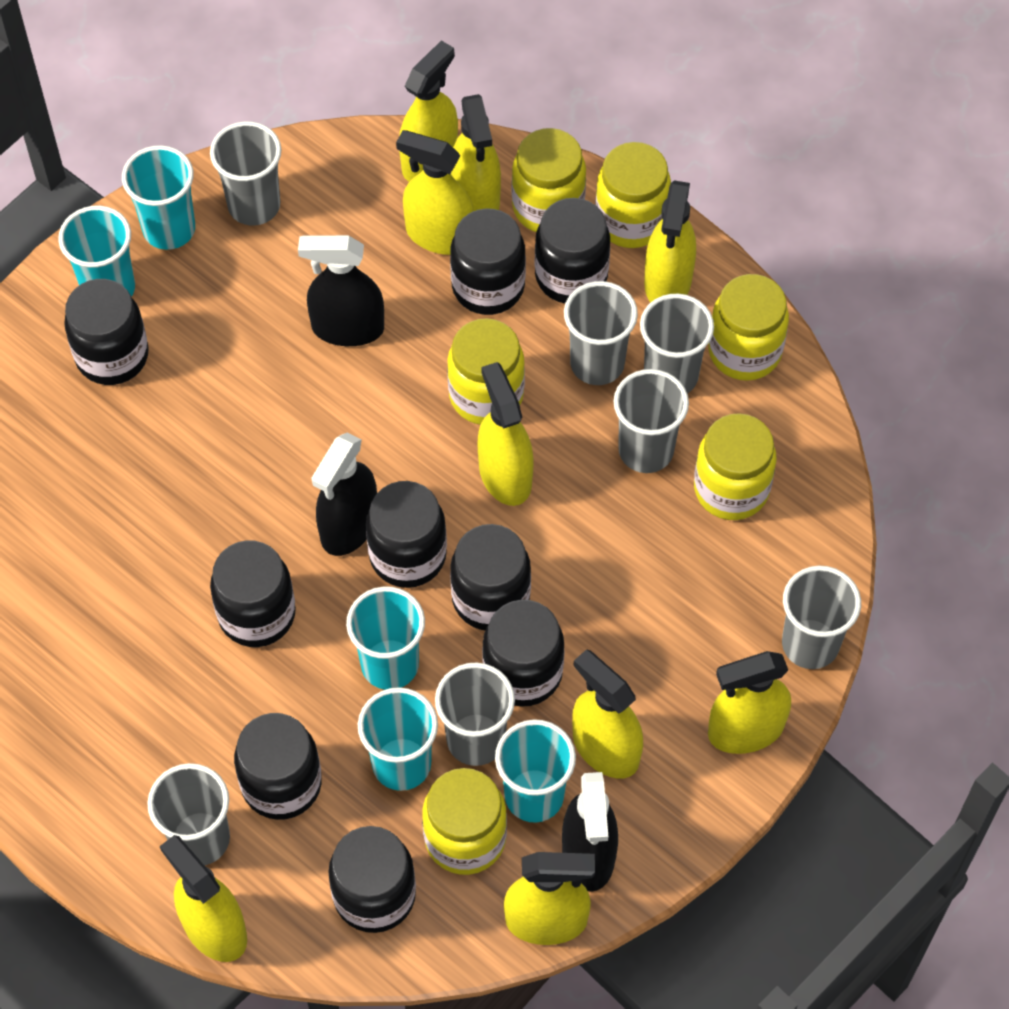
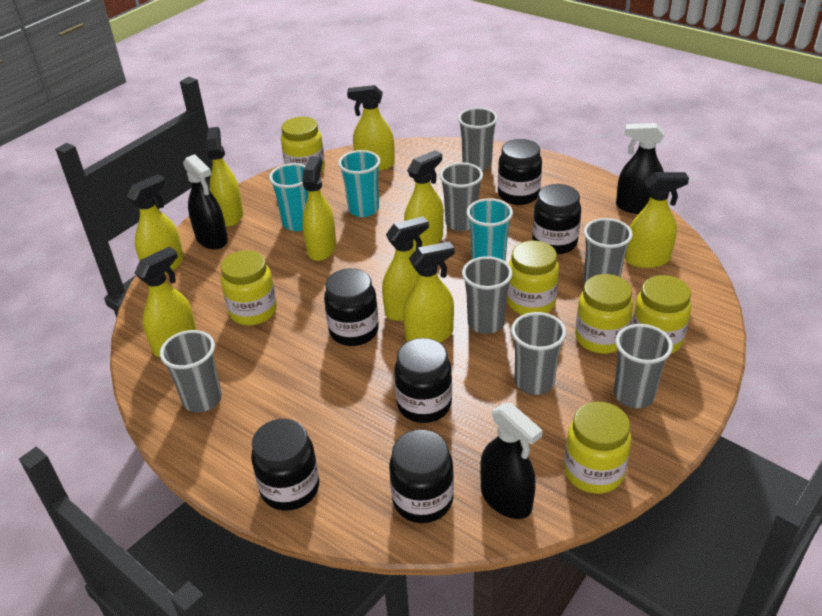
black jar: [64,279,149,385] [210,540,296,647] [234,713,322,820] [328,826,416,933] [366,481,447,588] [450,208,526,315] [450,524,531,630] [482,600,564,707] [534,198,610,303] = 9 -> [251,419,319,511] [324,268,379,346] [389,429,454,523] [394,338,452,423] [498,139,542,205] [532,184,581,255] = 6
turquoise cup: [58,206,135,297] [122,145,195,250] [346,586,425,690] [358,687,438,791] [495,719,576,823] = 5 -> [269,163,308,231] [338,150,380,217] [467,198,513,261] = 3

